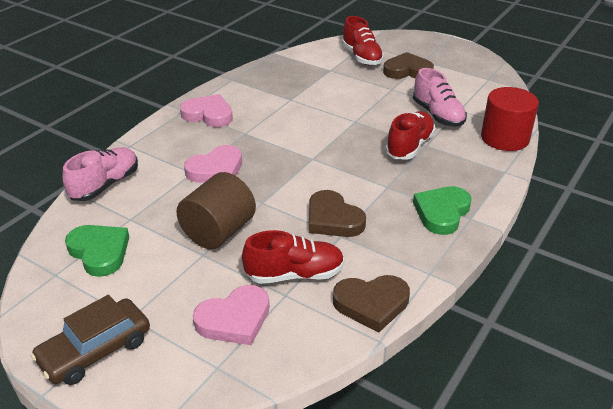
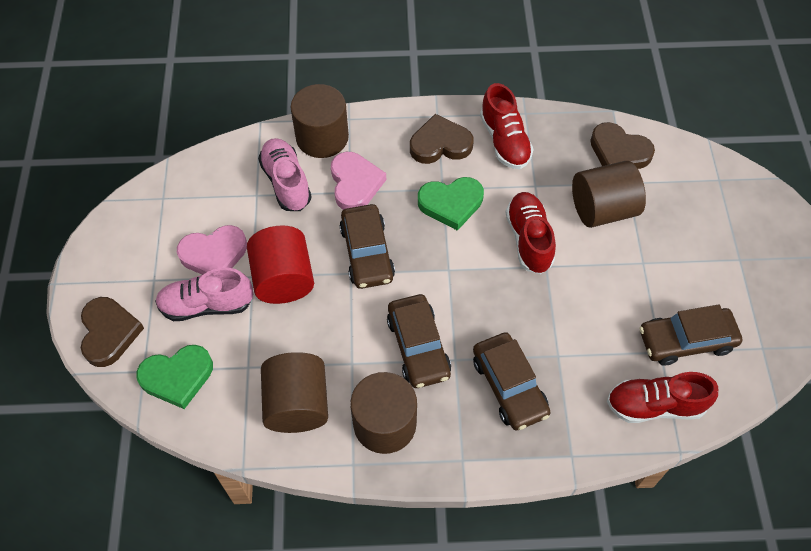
brown car: [31,295,150,385] = 1 -> [339,204,395,289] [387,294,451,388] [473,332,551,430] [640,304,742,366] = 4
brown cylinder: [176,172,256,249] = 1 -> [261,352,328,433] [291,84,349,158] [350,372,417,454] [572,161,646,228] = 4
pink heart: [180,94,233,127] [184,145,242,183] [193,285,269,345] = 3 -> [177,225,247,275] [331,152,386,210] = 2

